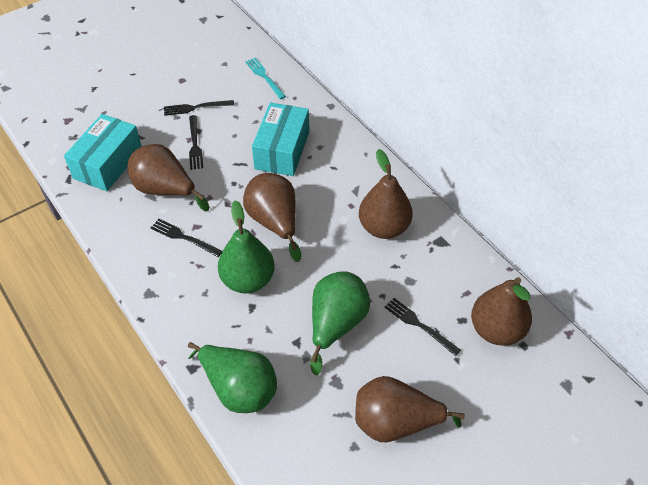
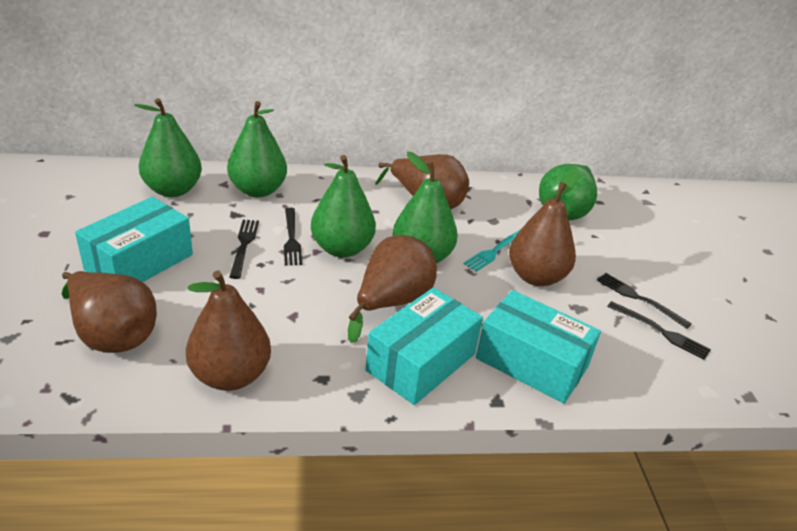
green pear: [188,342,277,413] [218,200,275,293] [310,271,370,375] = 3 -> [134,98,202,197] [227,101,287,197] [311,155,376,258] [393,152,457,263] [539,164,597,220] = 5
turquoise box: [64,114,142,191] [252,102,309,176] = 2 -> [75,197,193,282] [365,287,483,405] [476,290,601,404] = 3

